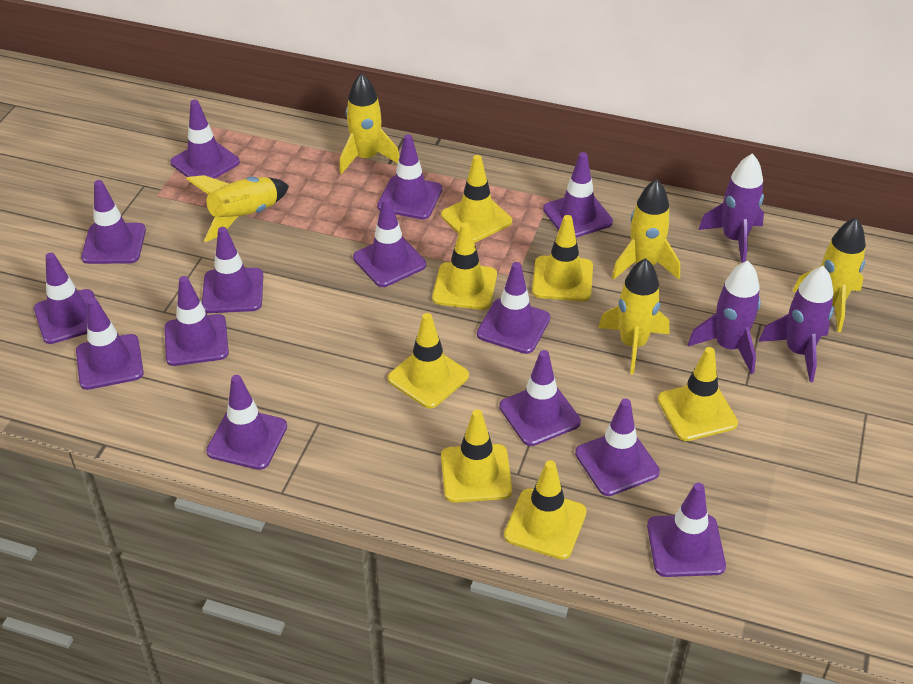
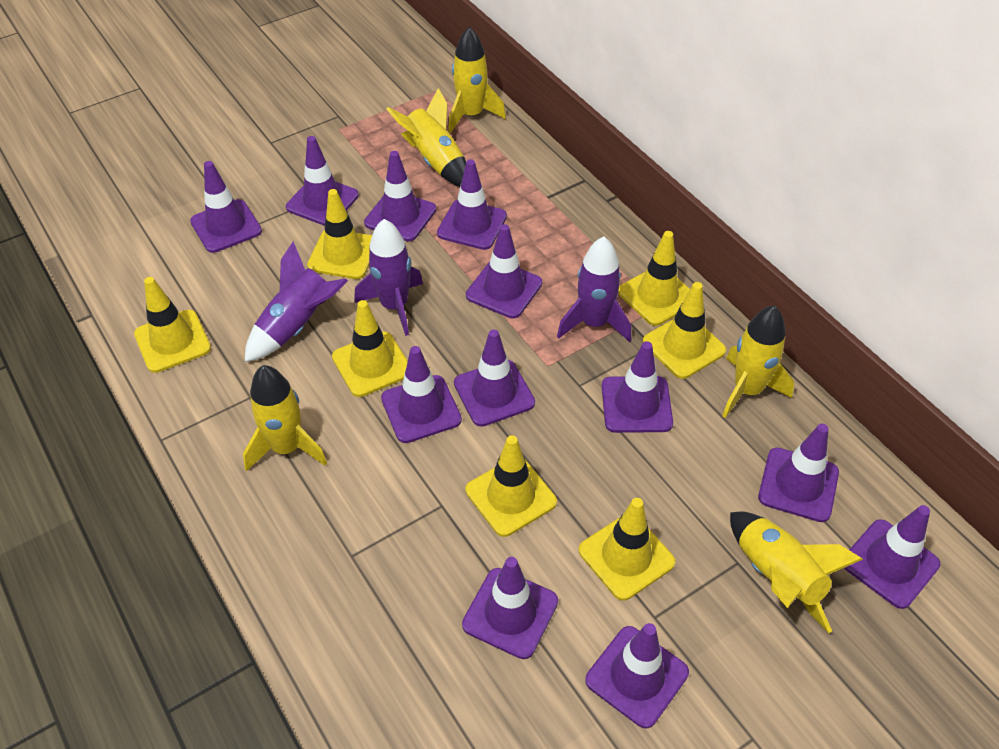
purple traffic cone: [34,253,95,344] [76,298,144,390] [81,180,146,264] [165,276,229,366] [170,100,240,179] [202,227,263,313] [206,375,287,470] [353,197,426,287] [377,135,442,220] [477,262,550,354] [499,350,581,446] [543,152,613,238] [575,399,660,496] [647,483,726,577] = 14 -> [190,161,262,253] [286,136,359,226] [364,151,436,242] [381,346,462,443] [437,159,507,250] [454,330,535,427] [462,557,558,659] [466,224,542,319] [585,623,689,728] [601,341,673,433] [758,424,839,522] [844,505,940,609] = 12

